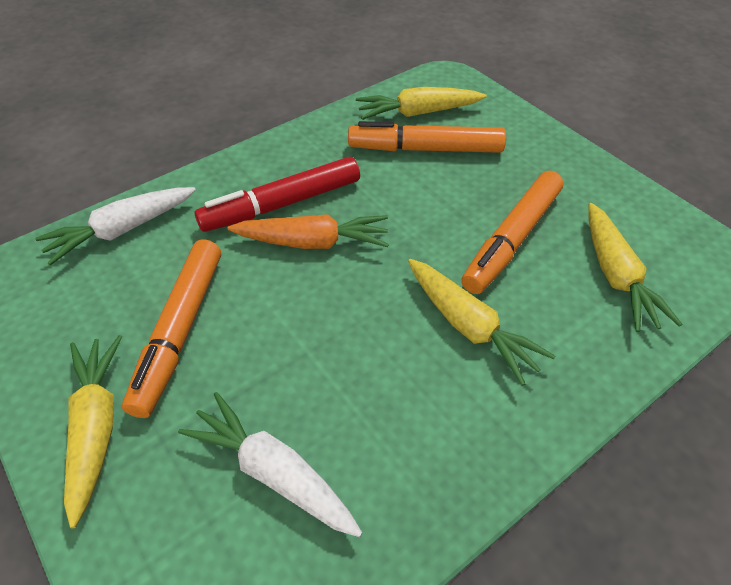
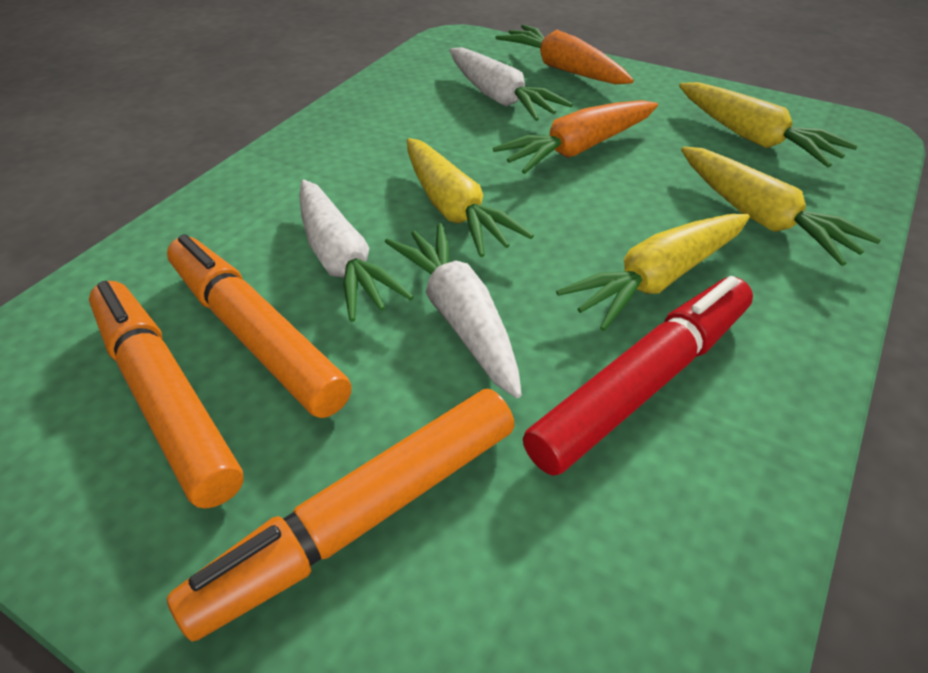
orange carrot: [227,214,389,249] = 1 -> [493,100,658,174] [495,25,634,84] = 2
white carrot: [35,187,196,266] [178,392,362,537] = 2 -> [299,180,414,322] [385,223,522,398] [449,47,573,121] = 3

